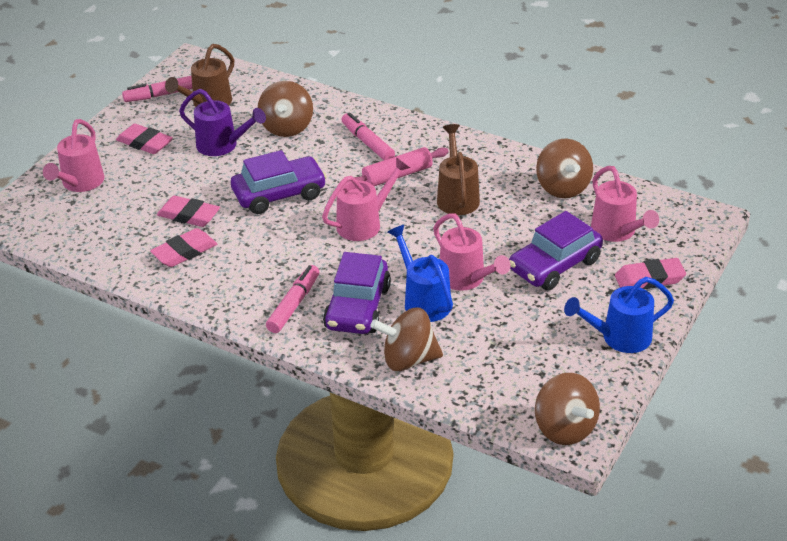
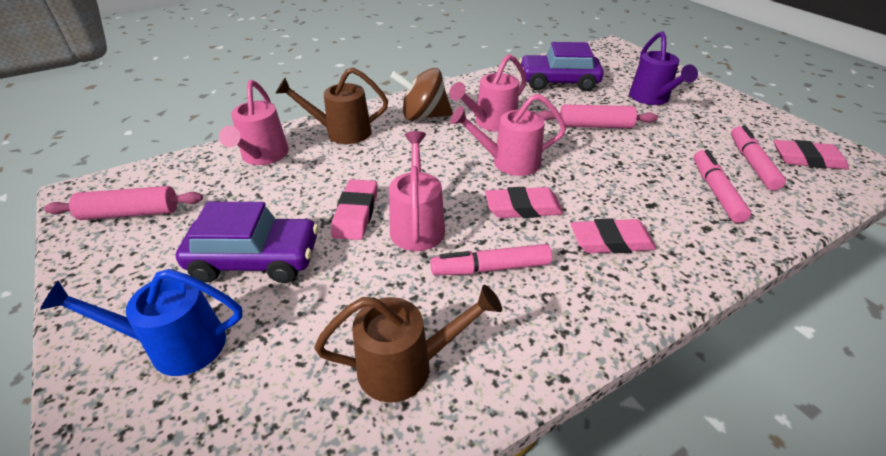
blue watering can: [388,225,453,322] [564,277,674,353] = 2 -> [40,269,243,376] = 1
brown spinning top: [258,81,313,137] [370,308,443,371] [535,373,600,445] [536,139,593,198] = 4 -> [390,68,453,121] = 1
pink rolling pin: [347,147,449,186] = 1 -> [44,186,203,220] [538,104,658,128] = 2
purple car: [231,150,327,214] [323,252,391,334] [509,211,603,291] = 3 -> [176,202,319,283] [519,42,604,91] = 2

